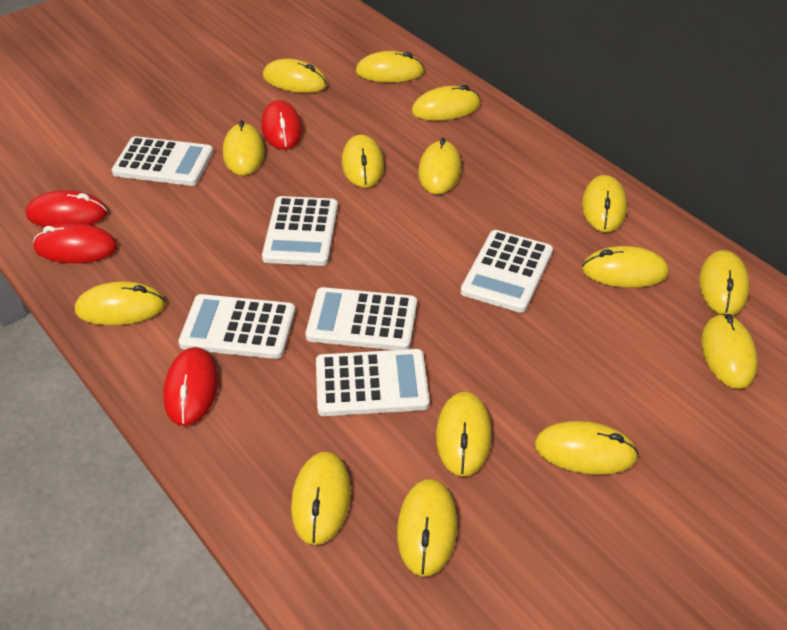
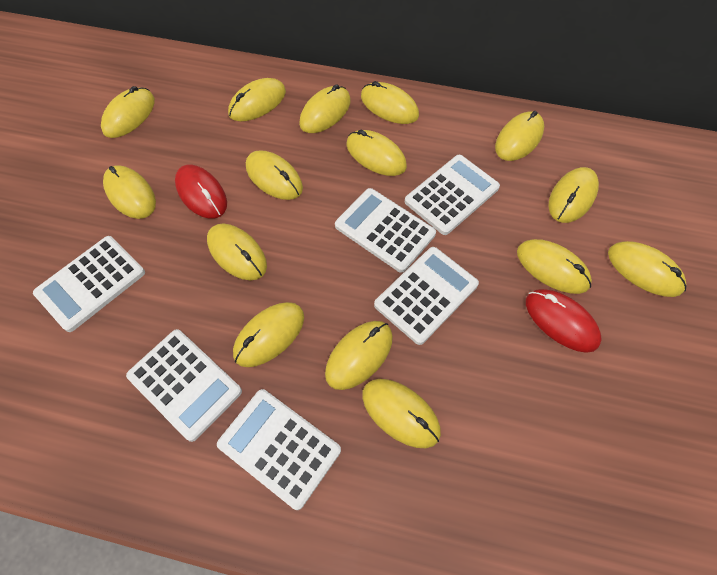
red mouse: [26,190,108,227] [33,223,118,263] [163,347,219,426] [261,100,303,150] = 4 -> [175,164,227,219] [526,289,602,353] = 2

